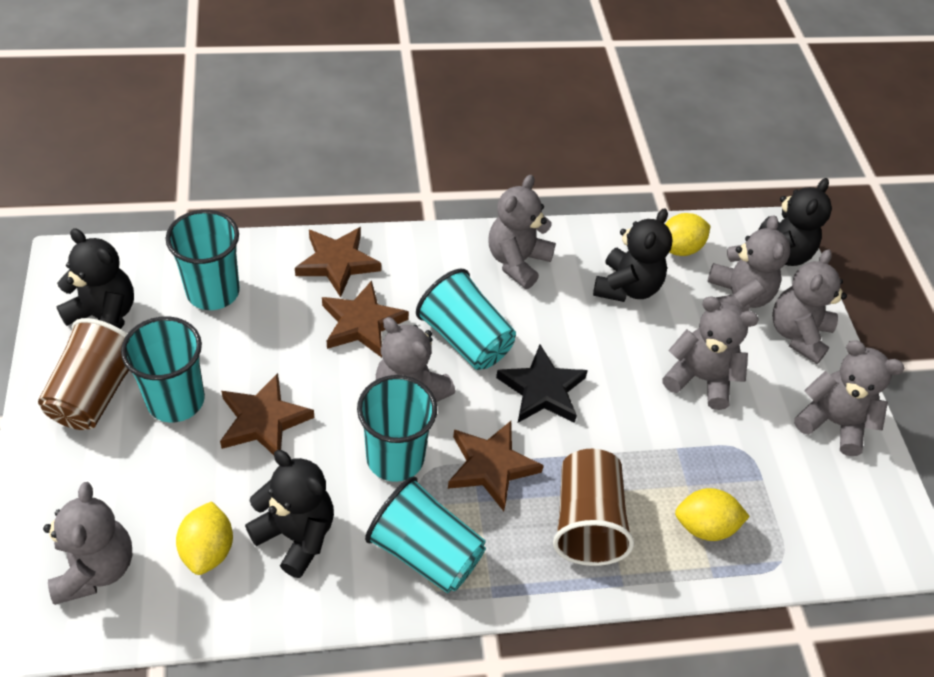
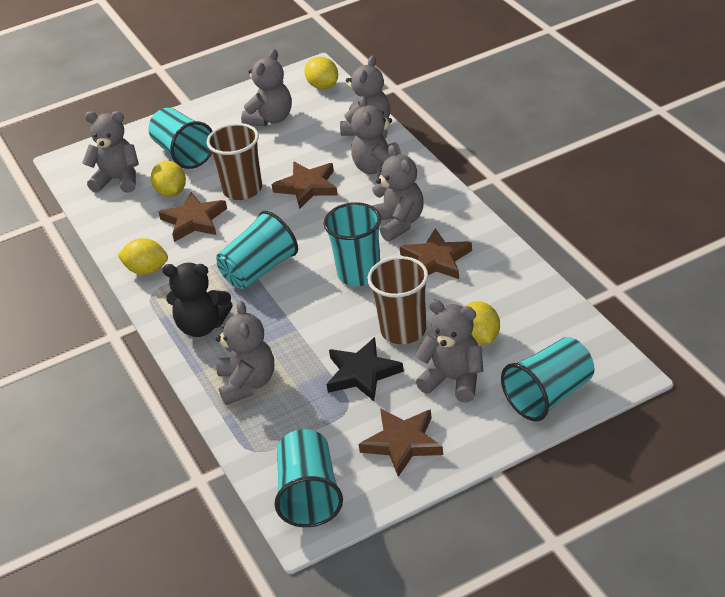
black teddy bear: [56,228,134,329] [245,450,334,578] [593,208,673,302] [759,178,832,266] = 4 -> [162,263,233,337] = 1
yellow lemon: [176,501,233,575] [665,213,711,256] [675,488,750,541] = 3 -> [117,238,168,275] [151,161,186,197] [304,57,338,89] [466,301,500,345] = 4

